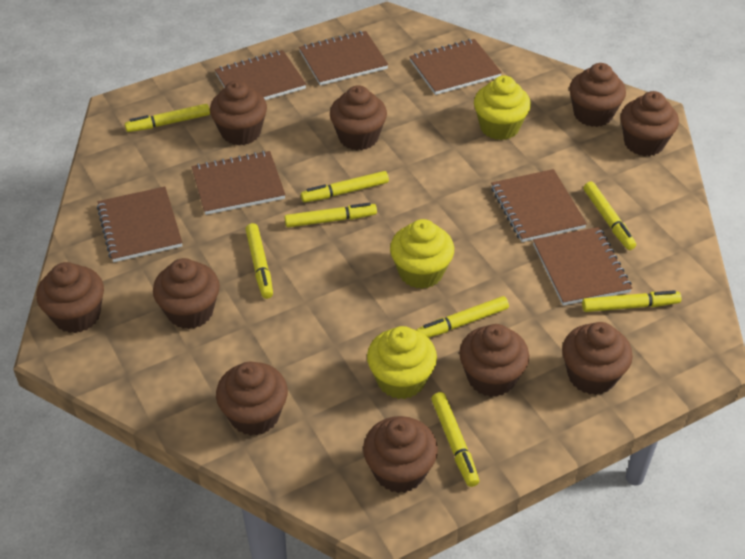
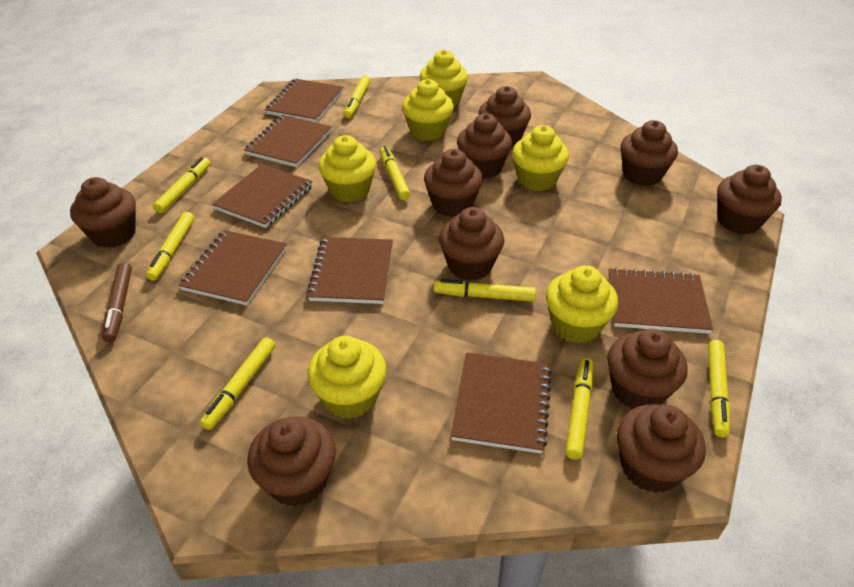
brown marker: none = 0 -> [102,262,132,342] = 1
yellow cupcake: [367,326,437,399] [390,219,454,289] [474,75,531,140] = 3 -> [307,336,387,419] [318,135,376,202] [402,79,454,141] [419,50,468,107] [512,125,569,191] [546,265,618,344] = 6

